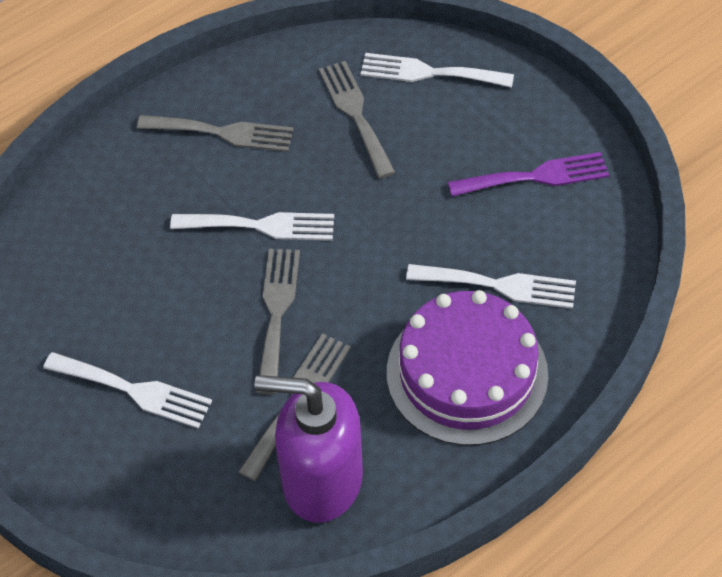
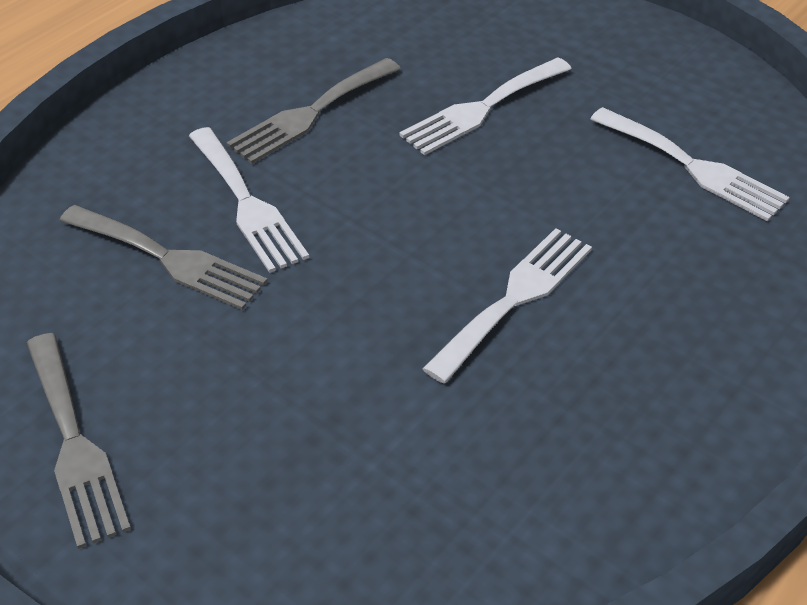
grey fork: [137,115,293,152] [238,333,351,481] [257,249,300,394] [319,61,395,178] = 4 -> [26,333,131,549] [59,205,268,310] [226,58,401,164] = 3
purple cake: [387,290,548,446] = 1 -> none = 0
purple fork: [448,152,609,197] = 1 -> none = 0
purple soap dispenser: [254,375,363,523] = 1 -> none = 0

